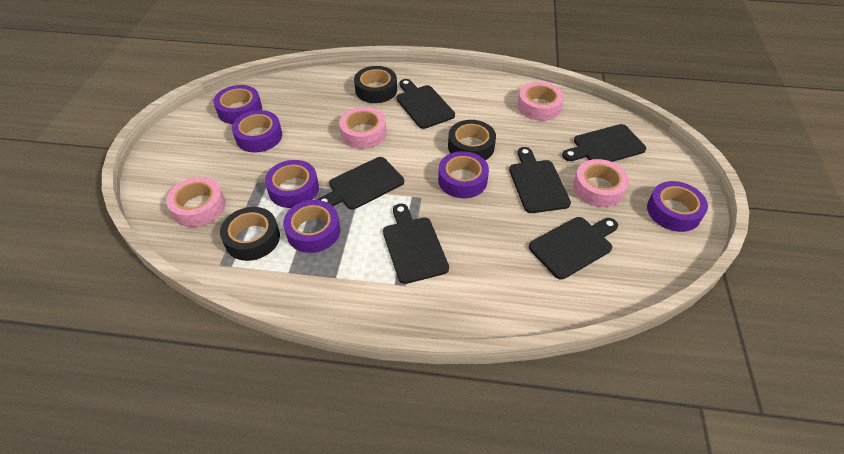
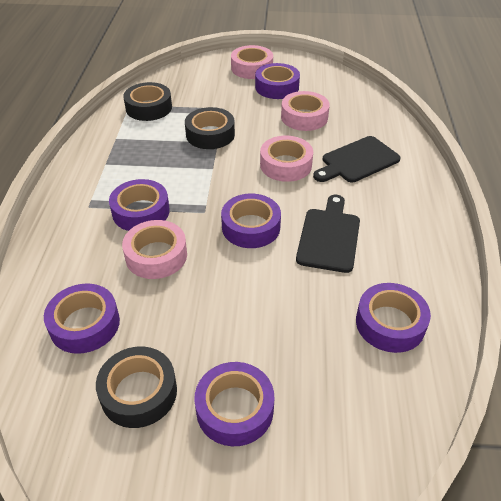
black cutting board: [317,157,404,209] [383,204,449,284] [396,79,455,129] [509,147,571,213] [529,217,618,279] [562,124,646,162] = 6 -> [296,195,360,273] [313,136,401,182] = 2

